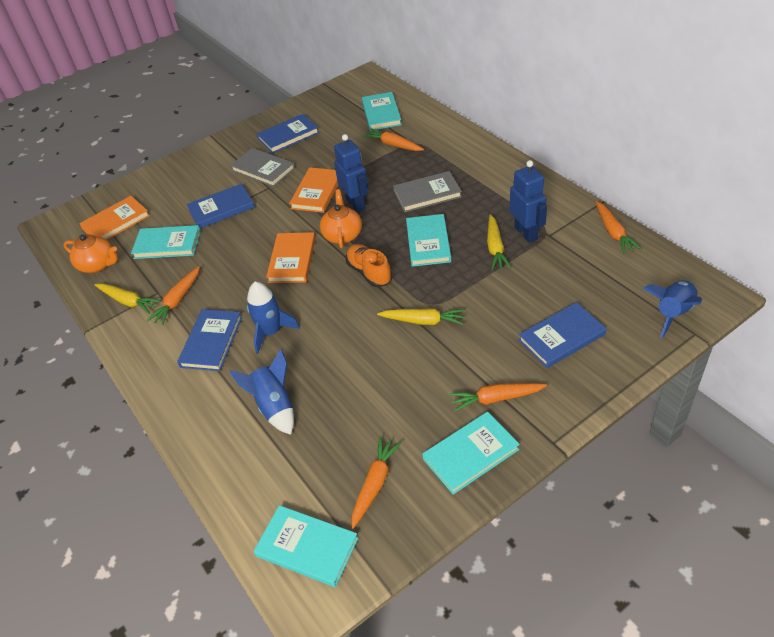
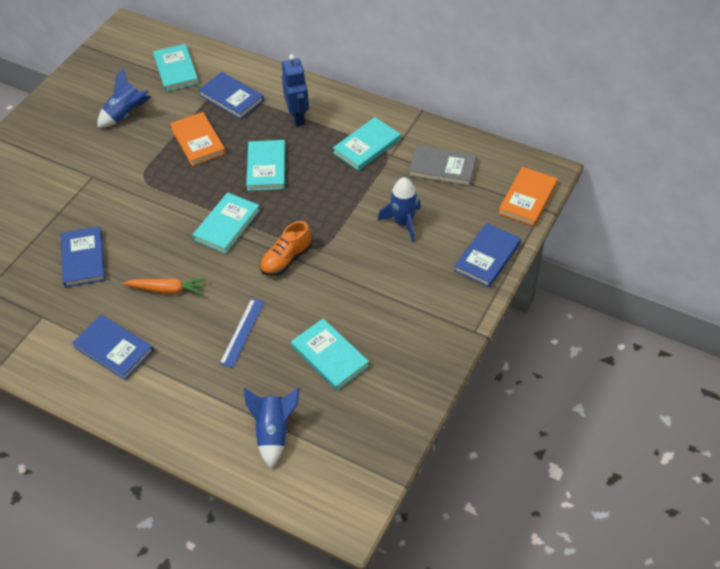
blue robot: [334,134,368,212] [509,160,547,243] = 2 -> [282,54,309,127] = 1
blue ruler: none = 0 -> [219,298,264,368] = 1
grey book: [230,148,295,187] [393,171,462,212] = 2 -> [409,145,477,186] = 1
orange book: [79,196,150,240] [266,232,315,283] [289,167,338,213] = 3 -> [170,112,226,166] [498,167,558,226] = 2
orange carrot: [147,266,200,325] [351,436,402,529] [362,128,424,151] [449,383,547,412] [596,201,642,254] = 5 -> [123,278,206,294] = 1
orange teapot: [63,234,118,273] [320,189,362,249] = 2 -> none = 0
yellow carrot: [94,283,161,314] [377,308,465,325] [487,214,511,270] = 3 -> none = 0

